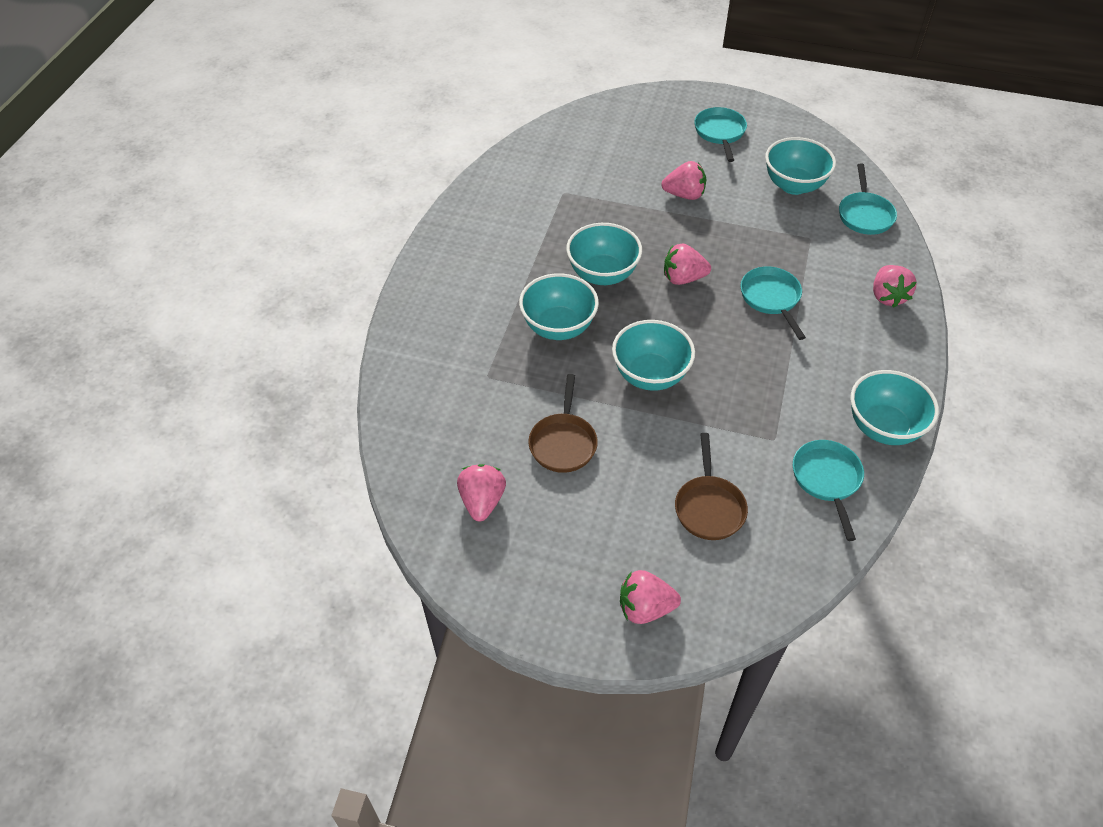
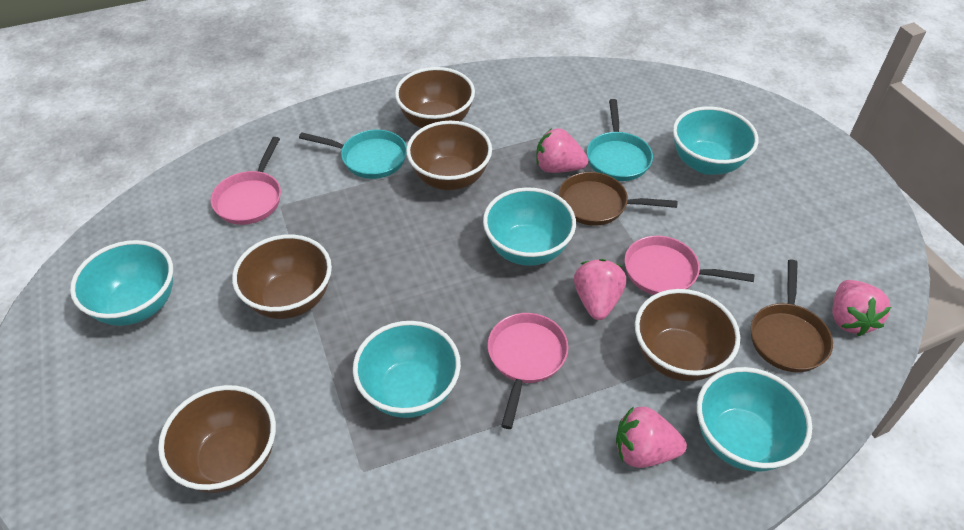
brown bowl: none = 0 -> [158,385,276,493] [232,234,332,319] [395,67,475,128] [406,121,492,190] [635,289,740,381] = 5
pink pan: none = 0 -> [211,137,281,225] [488,313,568,429] [624,236,754,295] = 3
pink strawberry: [457,464,506,521] [620,570,681,624] [661,161,706,200] [664,244,711,285] [873,265,917,307] = 5 -> [536,128,588,173] [574,259,626,320] [616,406,687,468] [832,280,891,336] = 4
turquoise pan: [694,107,747,162] [741,267,806,340] [793,440,864,541] [839,163,897,235] = 4 -> [299,130,407,179] [587,99,653,181] = 2

